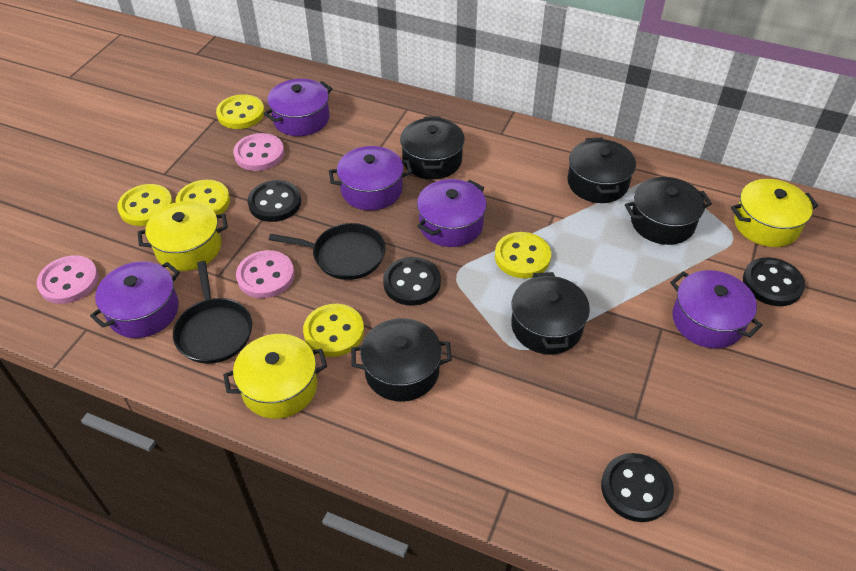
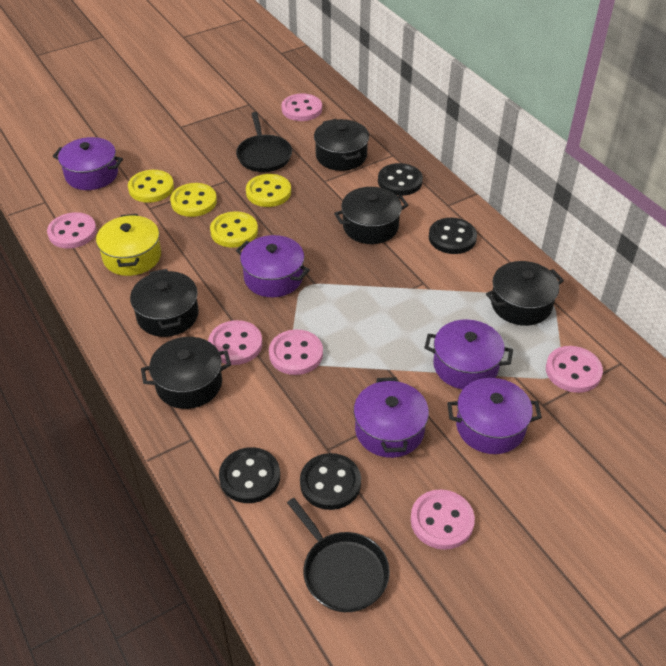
pink button: [37,255,99,304] [233,133,284,171] [236,250,294,298] = 3 -> [47,212,97,249] [208,320,262,365] [269,329,323,375] [281,93,322,121] [411,489,475,550] [546,346,603,393] = 6
yellow button: [117,184,173,226] [175,180,230,215] [216,94,265,129] [303,304,364,357] [495,232,551,278] = 5 -> [128,170,174,203] [170,183,217,217] [210,211,258,248] [246,174,291,207] = 4
yellow pot: [138,201,228,271] [223,334,327,419] [731,179,818,247] = 3 -> [96,214,161,276] = 1

